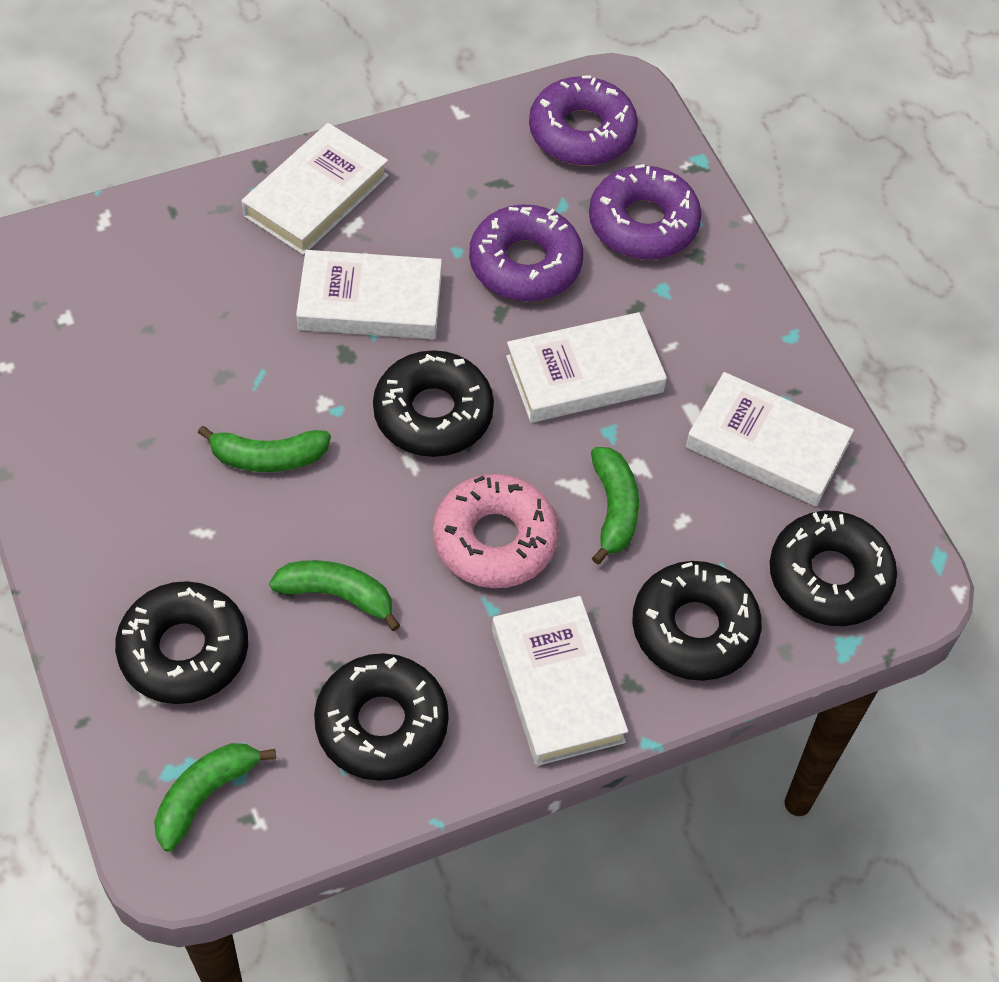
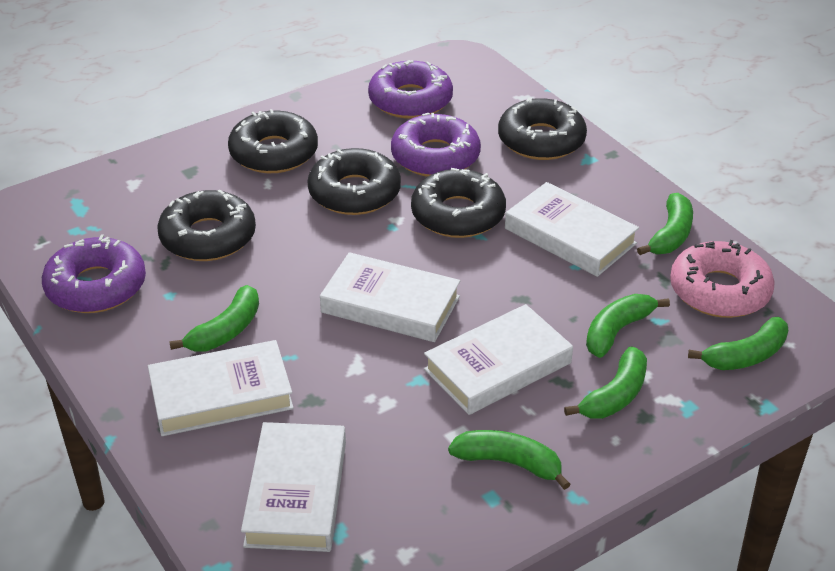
green banana: [154,743,276,852] [198,425,331,472] [269,560,400,631] [591,447,639,564] = 4 -> [169,285,259,352] [448,430,571,490] [564,346,647,419] [586,294,670,358] [637,193,693,255] [688,317,788,370] = 6

